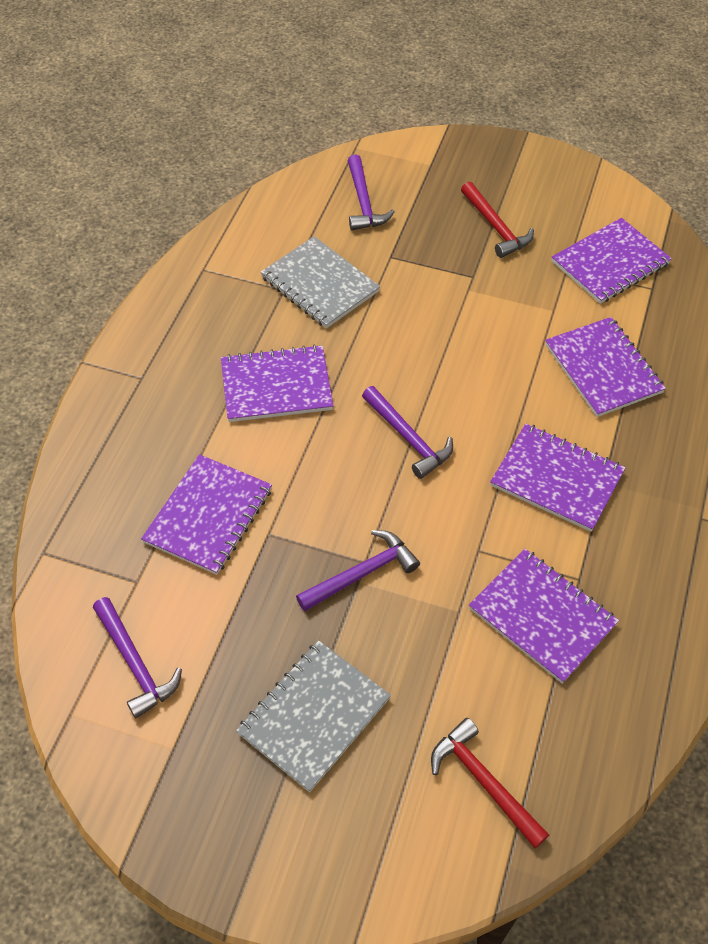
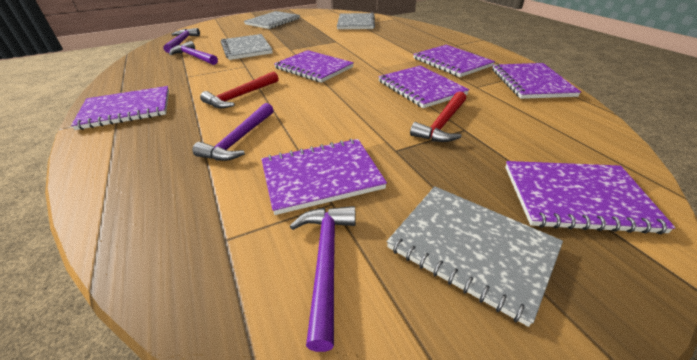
grey notebook: [236,641,391,792] [260,236,380,328] = 2 -> [221,34,273,60] [244,11,300,29] [337,13,375,29] [387,186,563,327] = 4
purple notebook: [141,454,272,575] [221,345,334,422] [469,549,619,684] [490,424,626,532] [545,317,666,417] [552,218,672,304] = 6 -> [71,86,169,130] [261,138,387,215] [274,50,354,83] [378,66,469,108] [413,45,495,77] [492,63,581,99] [505,161,675,235] = 7

